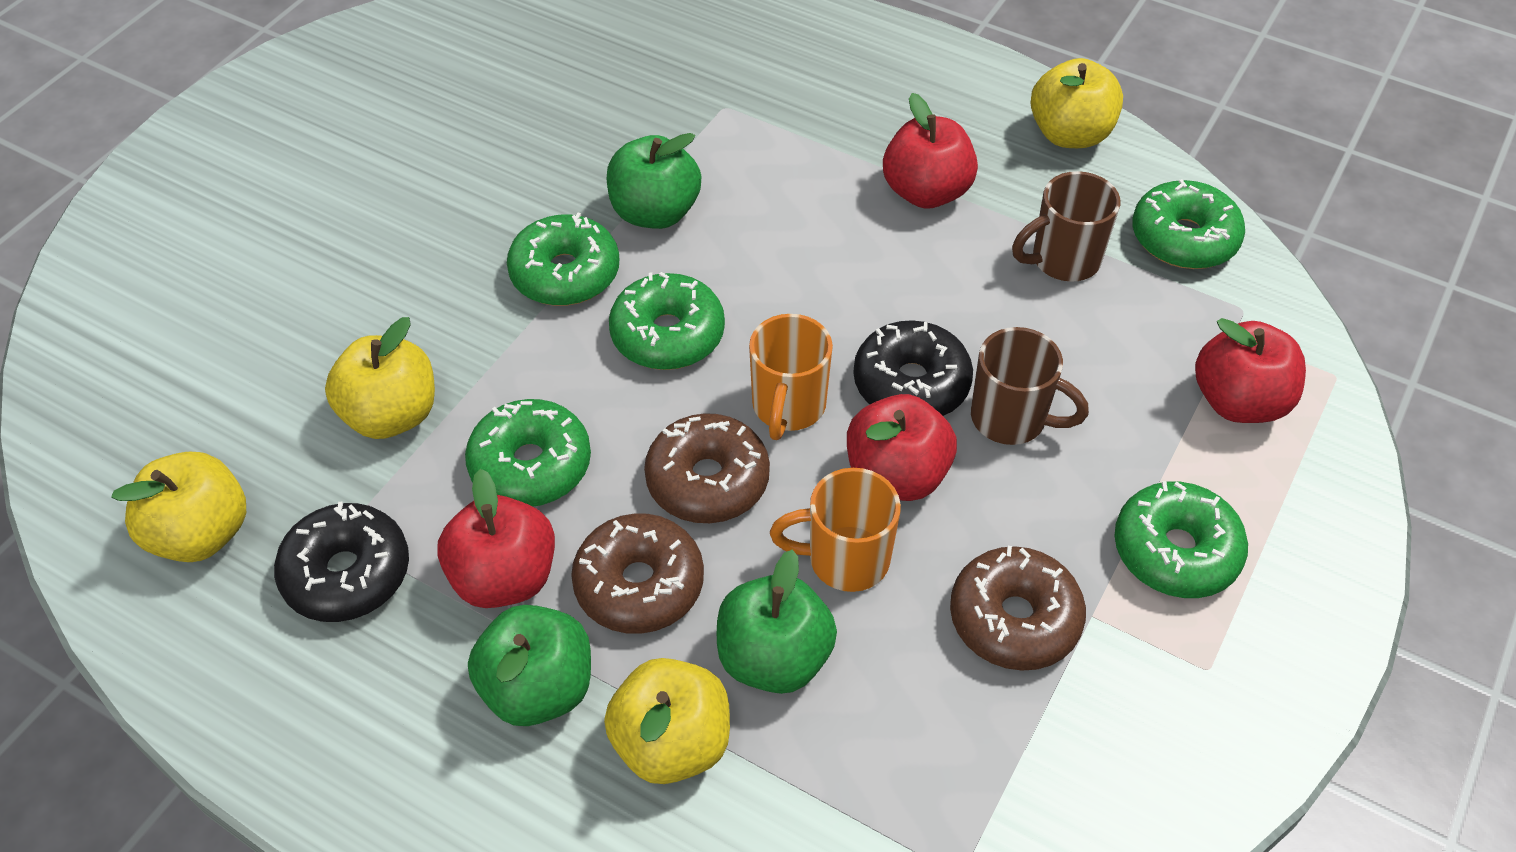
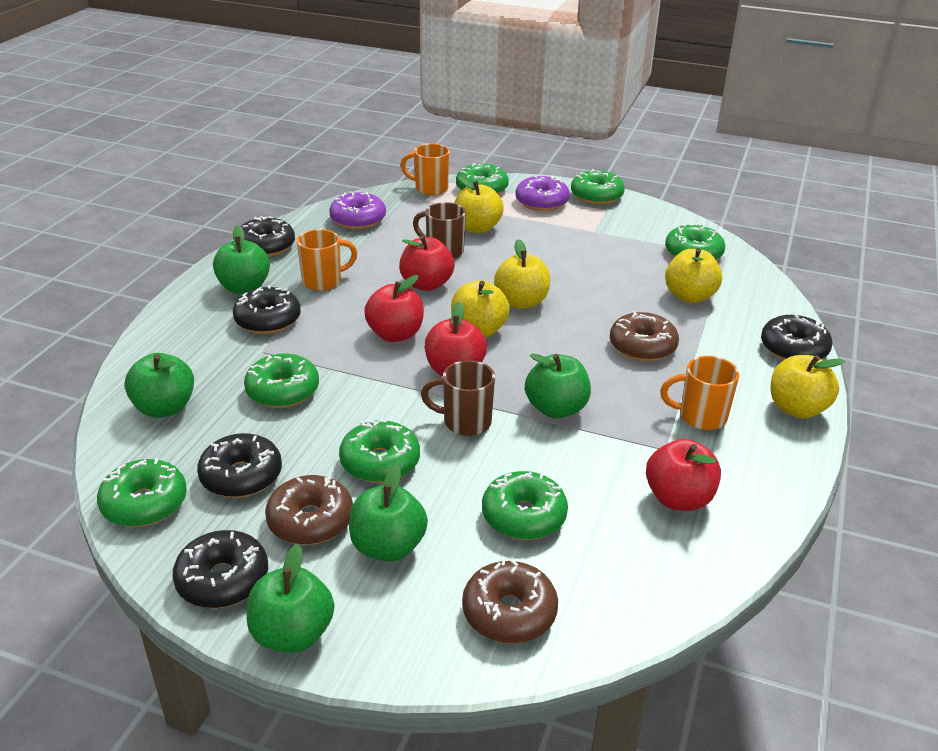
black donut: [274,502,409,622] [853,320,973,416] = 2 -> [172,530,268,608] [197,433,282,498] [233,285,301,334] [241,216,295,257] [761,314,833,360] = 5
green apple: [468,605,591,726] [606,133,701,229] [717,549,837,694] = 3 -> [124,353,194,418] [213,225,270,294] [247,544,334,653] [349,464,428,562] [525,353,591,418] = 5
green donut: [465,399,591,507] [507,213,619,306] [609,272,725,370] [1114,481,1248,598] [1132,179,1245,269] = 5 -> [97,458,187,527] [244,353,319,408] [339,420,420,483] [456,163,509,194] [482,471,568,540] [571,169,625,205] [665,223,725,260] = 7
orange mug: [749,314,833,440] [770,468,901,592] = 2 -> [297,229,357,291] [401,143,450,195] [660,356,739,430] = 3
purple donut: none = 0 -> [329,191,386,229] [516,176,570,211] = 2
yellow apple: [111,452,246,562] [325,317,435,439] [604,658,730,784] [1031,58,1123,148] = 4 -> [451,280,510,338] [455,176,504,233] [494,239,550,309] [665,248,722,303] [771,355,845,419] = 5

